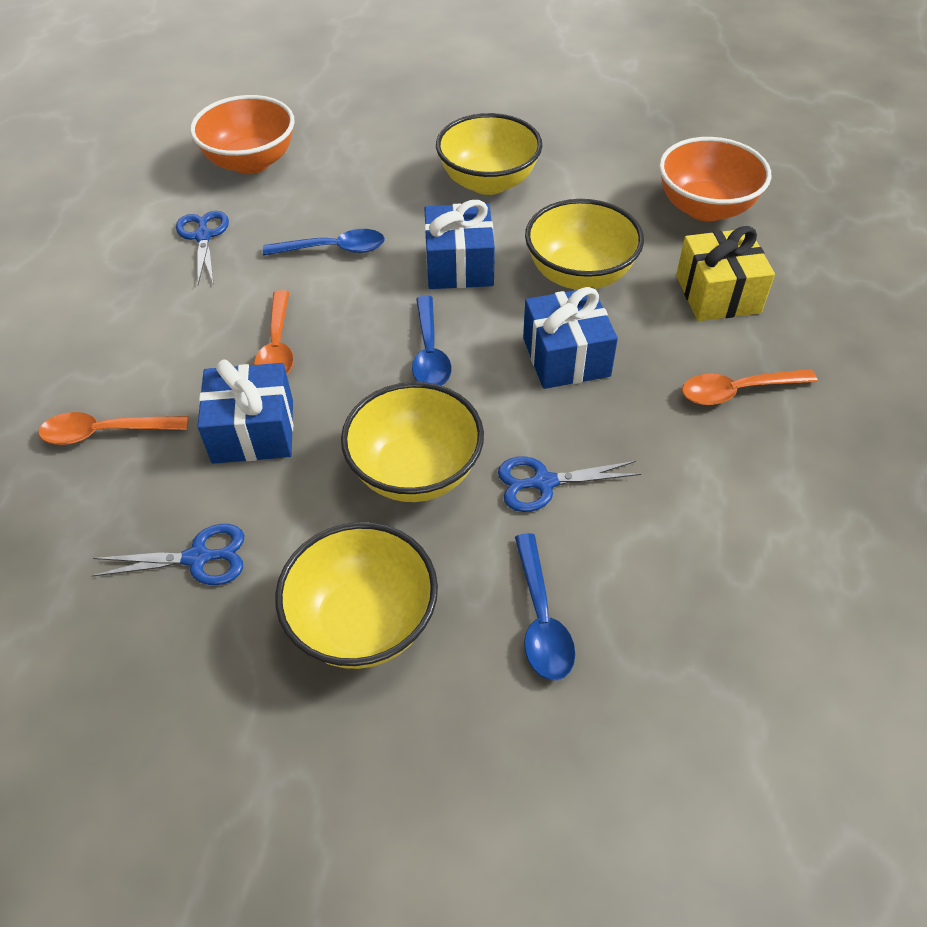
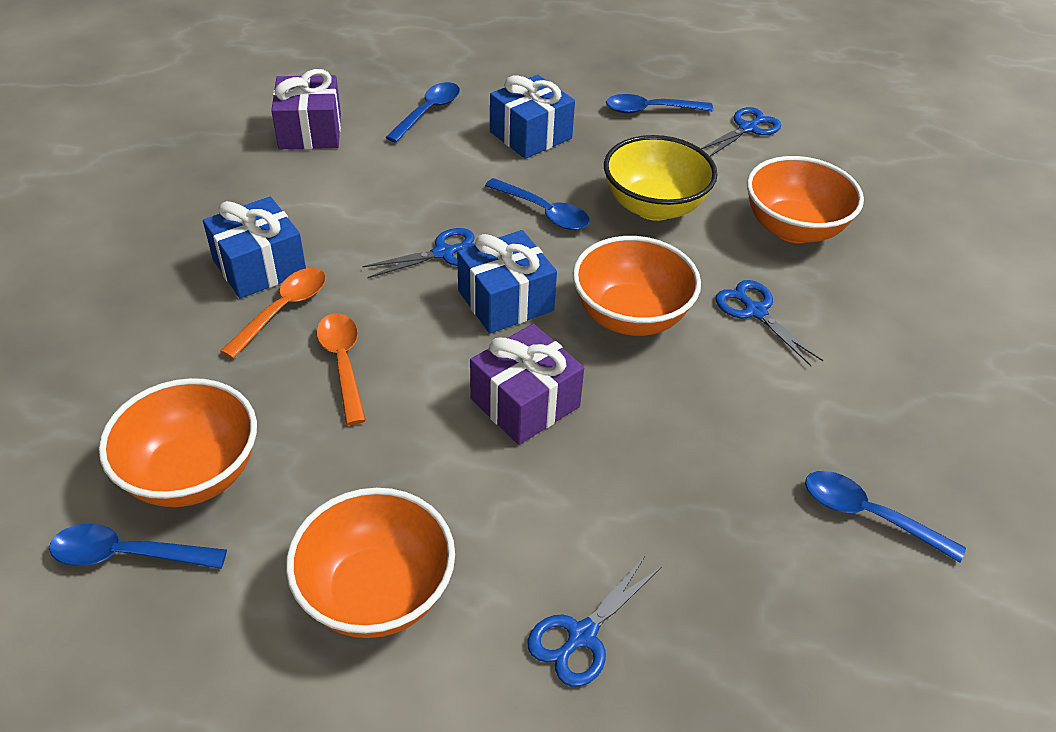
blue scissors: [92,524,245,585] [176,211,229,285] [498,457,641,512] = 3 -> [362,228,475,278] [528,557,661,687] [701,107,781,157] [715,280,823,366] = 4
blue spoon: [263,229,385,256] [412,296,452,386] [515,533,575,681] = 3 -> [49,524,227,569] [385,82,460,143] [485,178,590,230] [606,94,713,114] [805,471,966,563] = 5
orange bowl: [190,95,295,174] [659,137,771,222] = 2 -> [99,378,257,507] [286,488,455,638] [573,236,701,336] [747,156,864,243] = 4
orange spoon: [39,412,189,445] [254,290,294,374] [682,369,817,405] = 3 -> [221,268,326,359] [316,313,366,425] = 2
purple gift: none = 0 -> [271,69,341,149] [470,324,584,445] = 2
yellow bowl: [275,522,438,669] [341,382,484,502] [436,113,542,195] [525,199,644,290] = 4 -> [604,135,718,221] = 1
yellow gift: [676,226,775,321] = 1 -> none = 0

